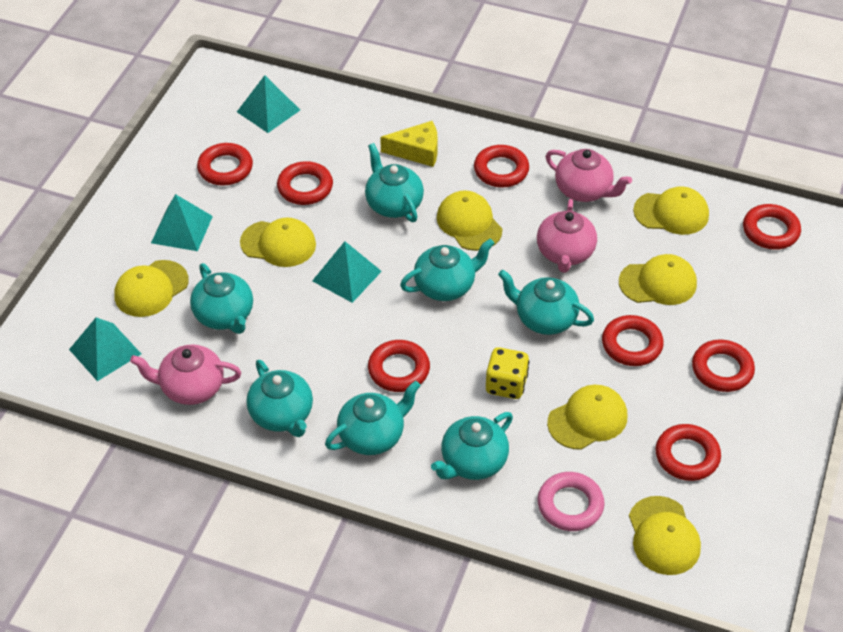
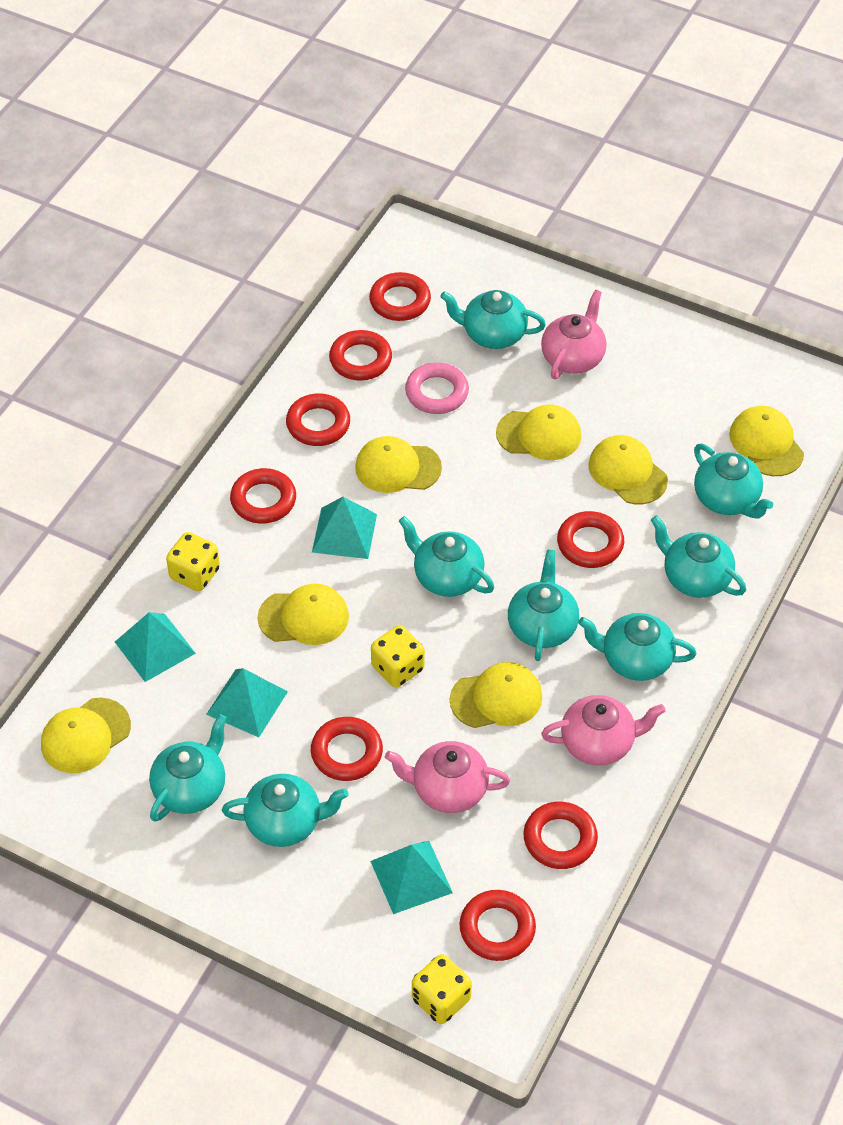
turquoise teapot: [190,263,253,334] [247,360,313,437] [325,381,421,455] [365,143,424,222] [400,239,495,301] [431,412,513,480] [498,270,594,335] = 7 -> [149,714,227,822] [222,774,349,847] [399,516,494,597] [440,290,546,349] [508,549,579,661] [578,613,696,681] [651,515,746,598] [694,444,773,518] = 8
yellow cheese: [380,121,438,167] = 1 -> none = 0
yellow dice: [486,347,529,399] = 1 -> [166,532,220,591] [371,625,425,688] [412,954,472,1024] = 3

